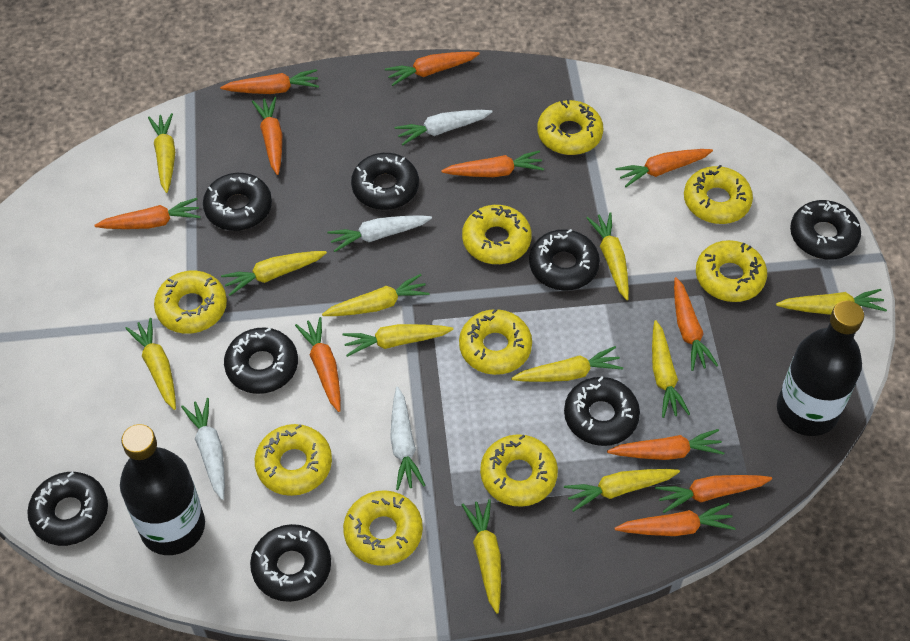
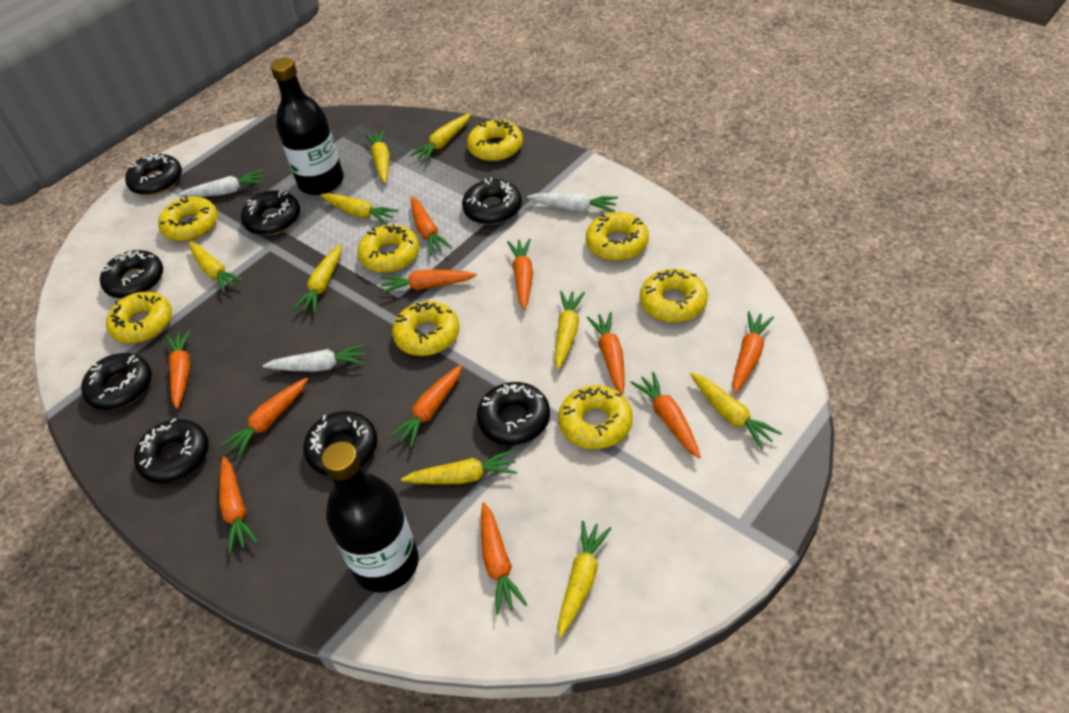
white carrot: [181,398,225,500] [327,215,432,252] [390,387,426,490] [394,110,493,146] = 4 -> [178,170,264,197] [263,344,366,372] [527,193,618,212] = 3
yellow carrot: [125,318,176,410] [148,113,175,193] [221,251,327,296] [322,274,430,316] [342,324,454,357] [462,499,501,614] [511,346,623,382] [564,469,680,512] [586,212,629,300] [652,320,690,418] [776,289,887,315] = 11 -> [188,241,244,293] [293,244,342,313] [320,193,398,225] [365,130,390,183] [401,450,517,484] [410,113,471,162] [554,291,585,370] [558,521,612,638] [690,372,782,450] = 9
yellow donut: [154,271,227,334] [255,424,332,496] [343,490,423,566] [459,309,532,375] [462,205,532,264] [480,434,558,507] [537,99,603,155] [684,165,753,224] [696,240,767,302] = 9 -> [106,292,172,343] [158,196,218,241] [358,224,420,273] [392,301,459,356] [467,120,523,161] [558,385,633,449] [586,212,649,261] [640,269,708,323] = 8

